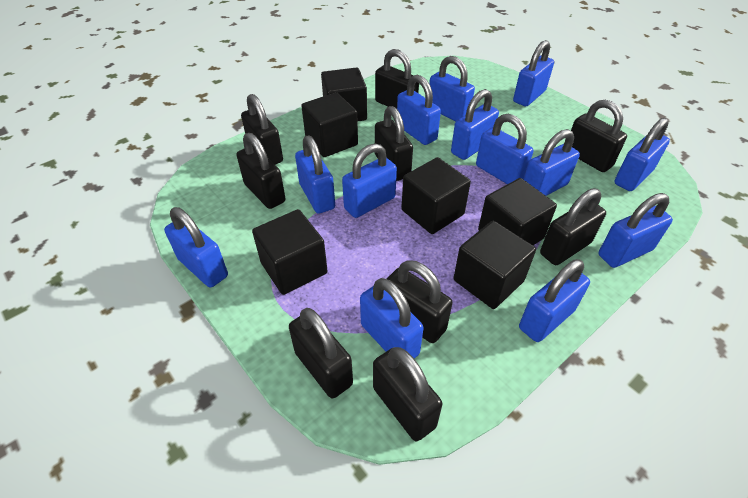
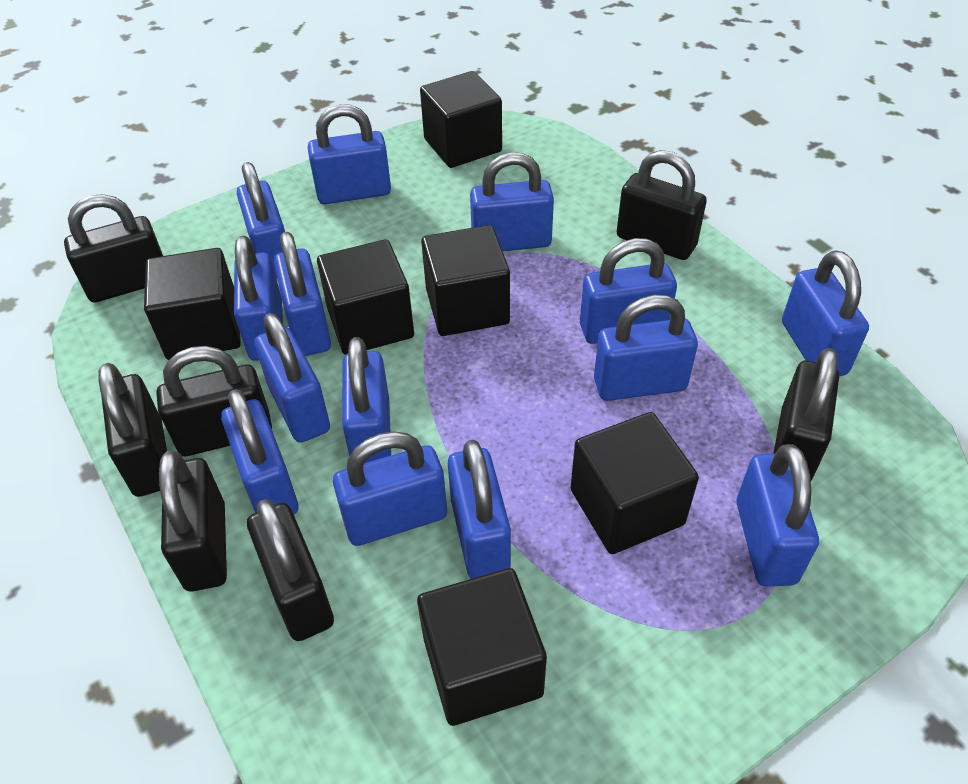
black padlock: [237,133,286,209] [241,94,283,165] [289,308,353,398] [373,347,442,441] [375,49,419,109] [375,106,413,181] [387,260,452,343] [540,188,606,265] [571,100,627,172] = 9 -> [64,194,163,303] [98,363,167,497] [157,346,272,456] [159,450,227,592] [247,499,334,641] [617,150,707,260] [773,348,839,481] = 7
blue padlock: [164,207,228,288] [295,136,335,214] [342,144,397,218] [360,278,424,358] [397,75,441,145] [429,56,475,121] [451,89,499,160] [476,114,533,184] [513,40,554,106] [519,259,590,342] [523,129,580,196] [598,193,673,268] [614,118,670,191] = 13 -> [221,389,298,514] [234,235,283,361] [237,162,285,278] [254,313,330,443] [274,232,331,356] [308,104,391,204] [333,431,447,546] [342,337,391,463] [448,440,511,579] [470,152,554,251] [580,238,677,344] [594,295,698,401] [736,444,819,587] [782,250,869,376] = 14

